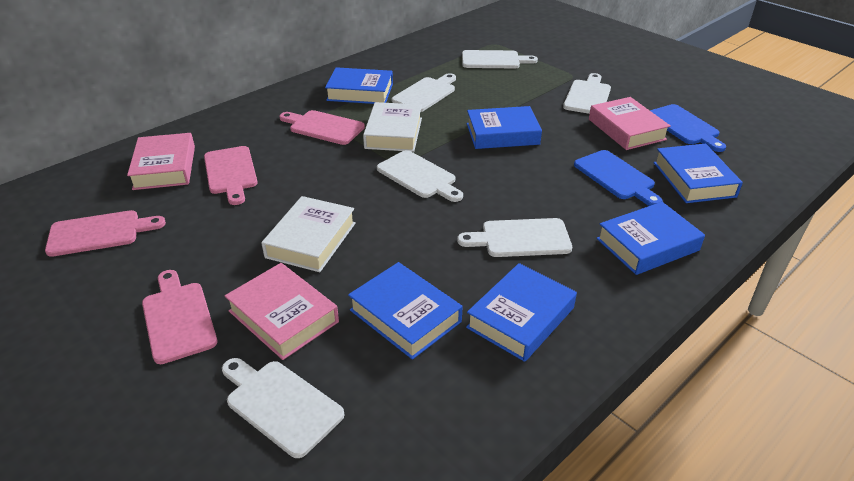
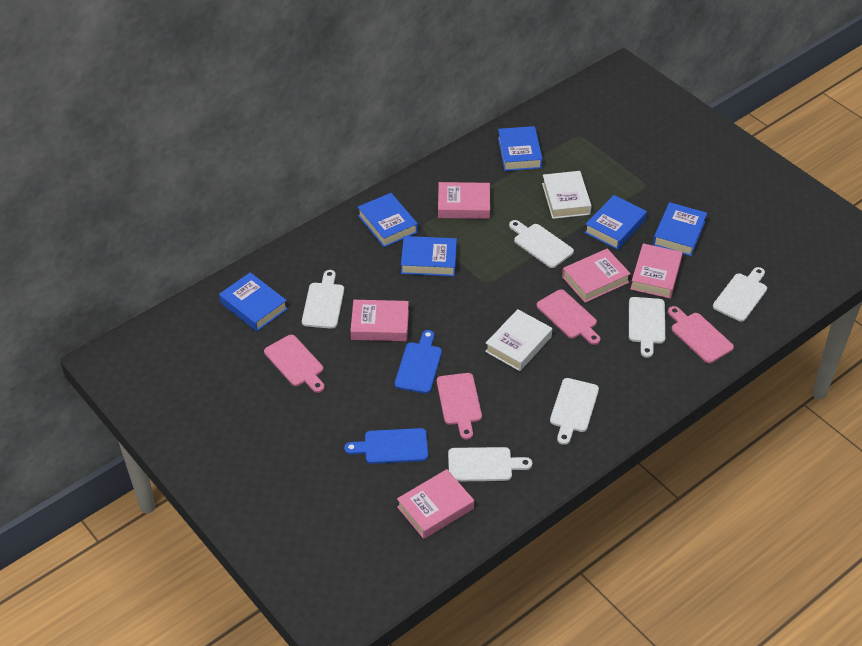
pink book: [127,133,195,190] [225,263,339,360] [589,97,671,150] = 3 -> [350,300,409,341] [397,469,474,539] [438,182,490,219] [562,249,631,303] [630,243,683,298] = 5

